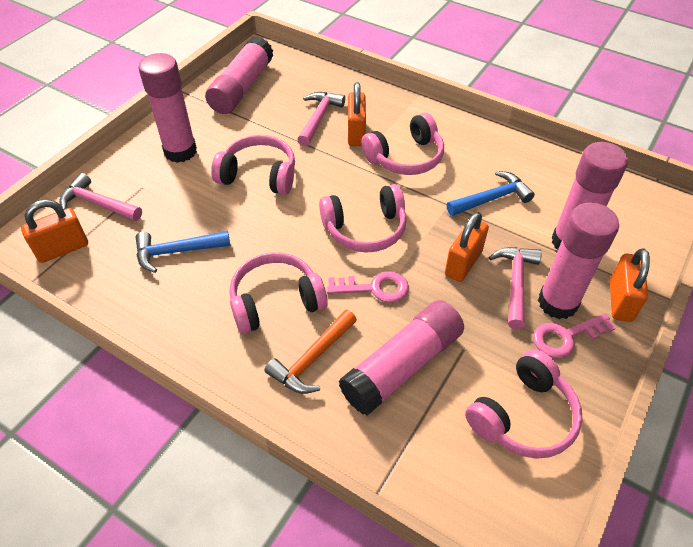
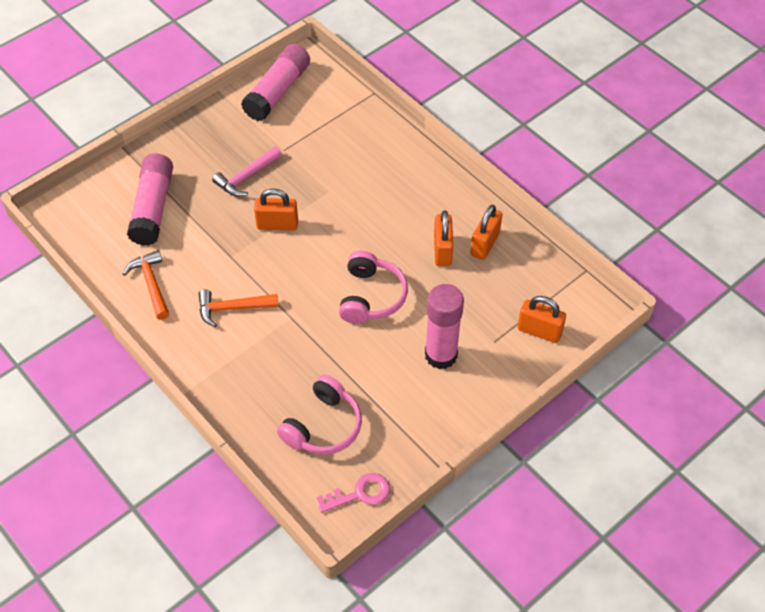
blue hammer: [135,231,230,273] [447,171,535,216] = 2 -> none = 0
orange hammer: [265,310,357,394] = 1 -> [123,250,169,320] [198,289,279,327] = 2
pink glue stick: [138,53,197,163] [205,36,273,114] [339,300,464,416] [538,202,619,319] [551,142,628,250] = 5 -> [127,153,173,246] [241,44,310,121] [425,284,464,369] = 3
pink hammer: [59,173,142,221] [297,92,345,146] [489,247,542,329] = 3 -> [212,146,282,197] = 1
pink headphones: [211,135,295,195] [230,252,328,334] [319,184,407,253] [361,113,444,175] [465,349,583,459] = 5 -> [277,374,362,455] [339,251,408,324] = 2
pink key: [327,271,409,303] [533,313,616,358] = 2 -> [317,473,390,513] = 1

